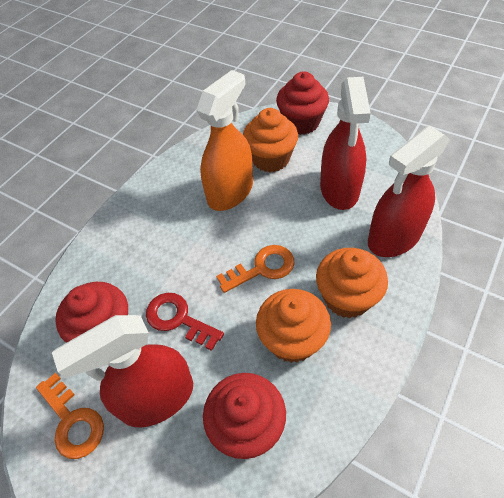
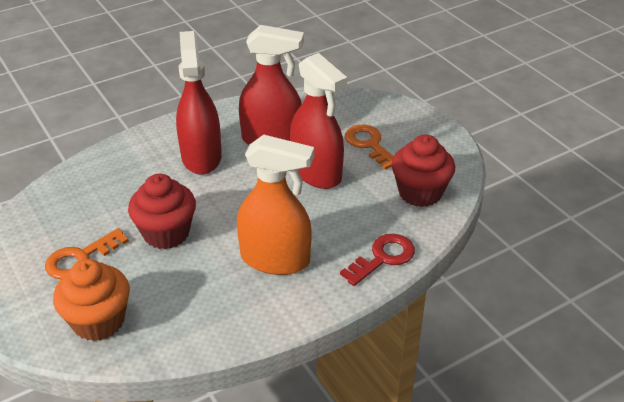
orange cupcake: [243,108,298,173] [256,289,331,363] [316,248,388,318] = 3 -> [53,259,130,341] = 1
red cupcake: [55,282,128,343] [203,373,286,459] [276,71,329,135] = 3 -> [128,174,196,249] [392,134,455,207] = 2

